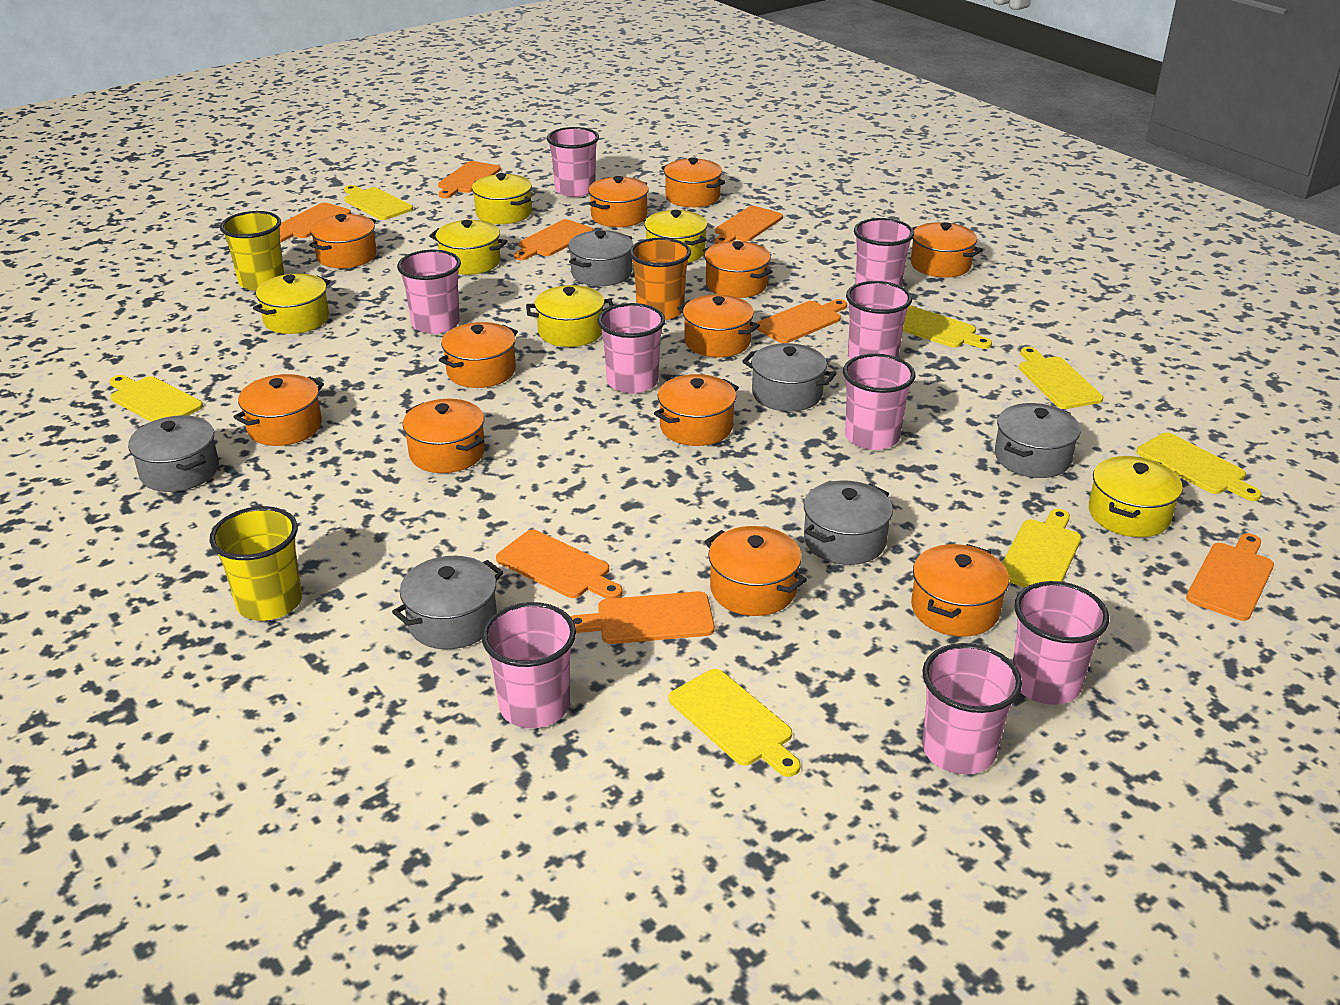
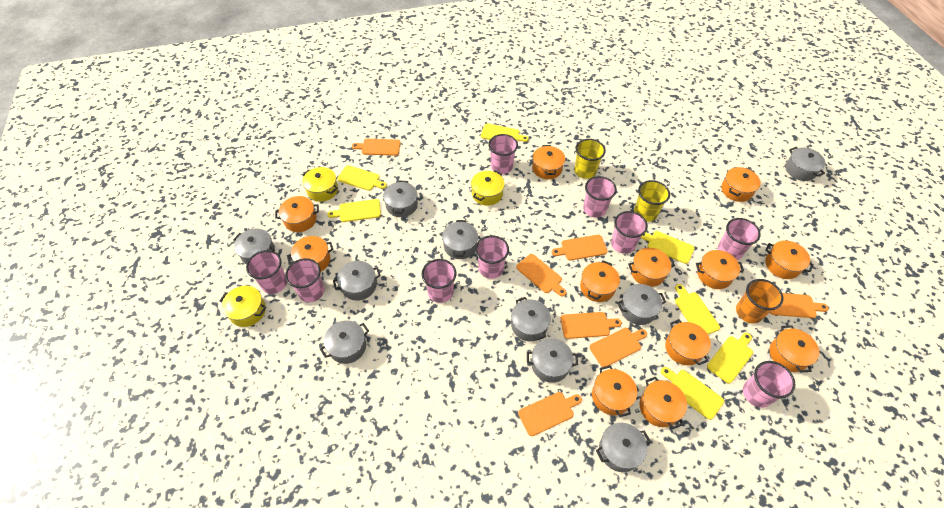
grey pot: [128,415,219,492] [392,556,504,649] [568,230,633,286] [742,343,836,412] [804,480,893,565] [995,403,1081,478] = 6 -> [233,228,275,265] [320,320,369,364] [333,261,381,301] [383,180,418,217] [442,220,478,259] [511,297,551,342] [527,338,578,383] [596,423,651,472] [617,284,666,325] [785,147,825,181] = 10
orange cutting board: [280,203,351,243] [438,161,501,198] [496,530,623,599] [514,219,593,260] [571,591,715,644] [715,206,783,244] [756,299,847,343] [1186,533,1274,621] = 8 -> [352,139,401,156] [516,254,566,297] [518,392,582,436] [552,235,608,261] [561,312,622,339] [589,328,647,367] [770,293,828,318] = 7
yellow pot: [253,273,330,334] [429,220,508,275] [472,173,532,224] [526,285,613,347] [644,210,708,263] [1089,456,1183,537] = 6 -> [219,286,266,327] [302,167,338,202] [471,170,505,206] = 3

